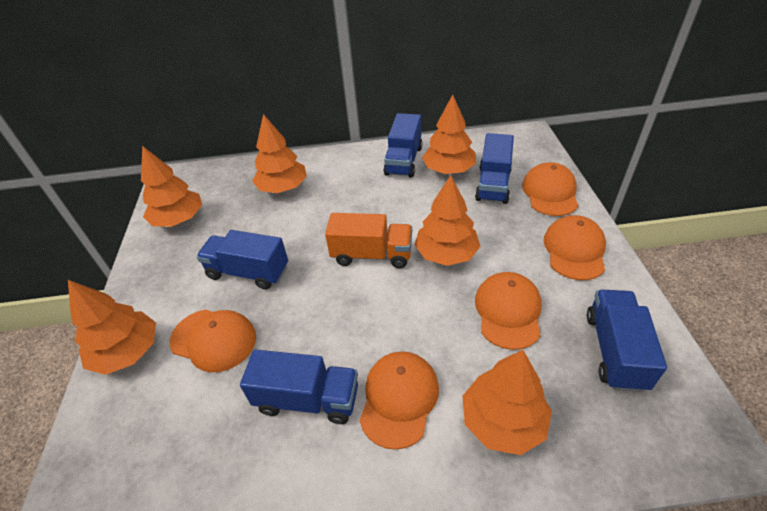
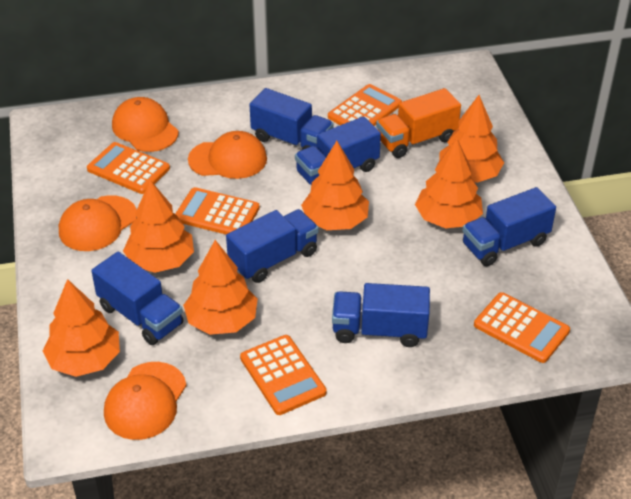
blue truck: [196,230,288,290] [240,349,358,424] [383,113,422,178] [475,133,514,204] [587,290,667,392] = 5 -> [91,252,183,345] [226,209,319,283] [250,88,334,150] [295,117,381,185] [332,283,430,347] [462,187,556,266] = 6
orange calculator: none = 0 -> [87,142,170,194] [175,187,260,234] [240,335,327,415] [328,84,402,126] [474,292,570,363] = 5
orange cap: [170,310,256,372] [359,351,439,450] [475,272,542,350] [522,162,578,216] [544,215,606,280] = 5 -> [59,195,137,251] [104,362,186,440] [112,97,179,152] [188,131,267,179] = 4

